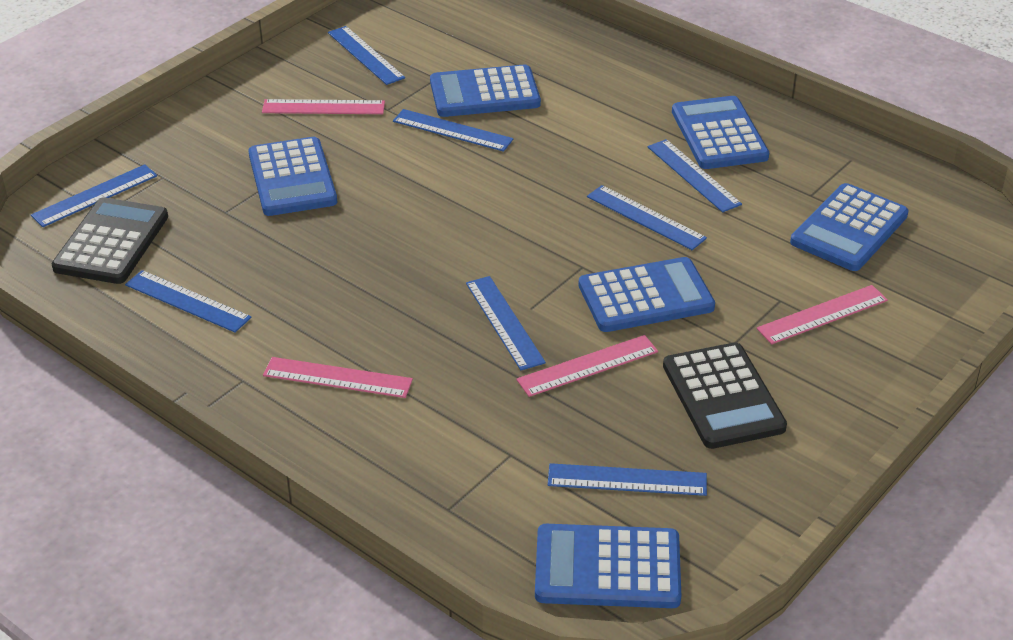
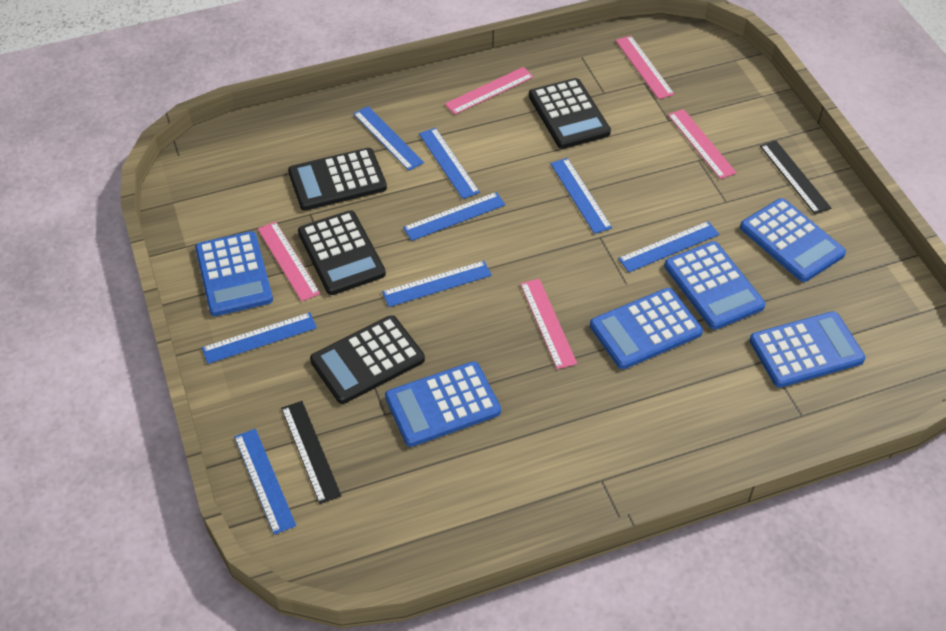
black calculator: [51,197,168,284] [663,342,787,449] = 2 -> [288,148,387,211] [298,210,386,295] [310,315,425,404] [529,78,611,149] = 4
black ruler: none = 0 -> [281,401,342,504] [760,141,831,214] = 2
pink ruler: [262,99,385,114] [263,357,413,398] [516,335,658,397] [757,285,888,344] = 4 -> [258,221,320,301] [445,67,534,115] [520,279,577,369] [615,36,674,99] [668,109,737,179] = 5

